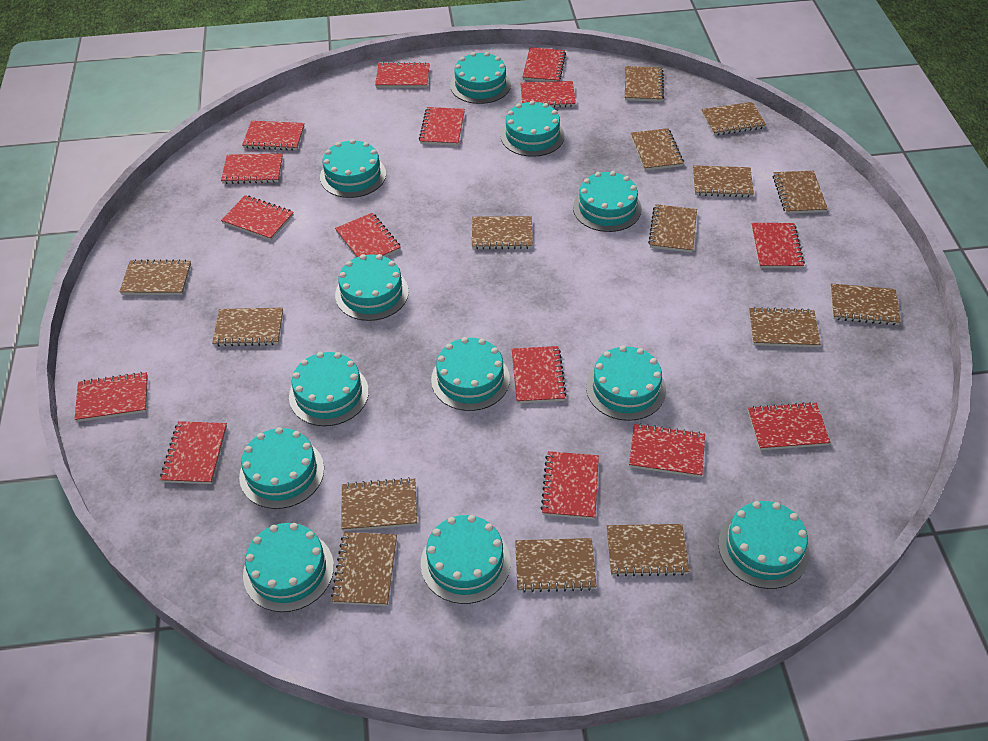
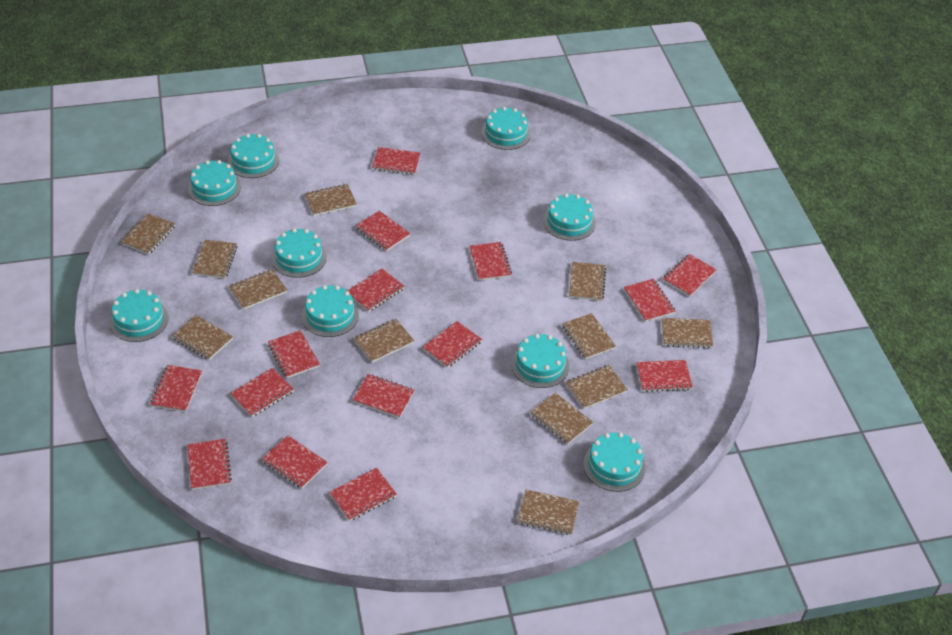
brown notebook: [119,259,191,295] [212,308,283,347] [331,532,397,606] [341,477,417,531] [472,216,533,249] [515,538,597,593] [607,524,690,577] [625,66,664,102] [631,128,684,171] [648,204,697,253] [693,165,754,197] [701,102,766,135] [749,307,821,347] [773,171,828,214] [830,283,901,325] = 15 -> [121,213,175,254] [172,315,233,360] [192,240,237,279] [229,269,287,309] [305,184,357,216] [354,319,415,363] [517,489,579,535] [531,393,593,444] [562,313,616,359] [566,365,628,409] [569,262,606,301] [662,318,713,348] = 12
turquoise cake: [239,427,324,509] [243,523,334,612] [289,352,369,426] [320,139,386,198] [335,254,409,321] [421,515,511,604] [431,337,510,411] [450,52,511,104] [501,100,564,157] [573,171,642,232] [586,346,666,421] [718,501,809,589] = 12 -> [110,289,168,342] [188,160,241,206] [228,134,279,178] [271,228,327,278] [302,285,359,337] [481,107,531,150] [511,334,570,388] [543,194,596,241] [583,432,646,492] = 9

